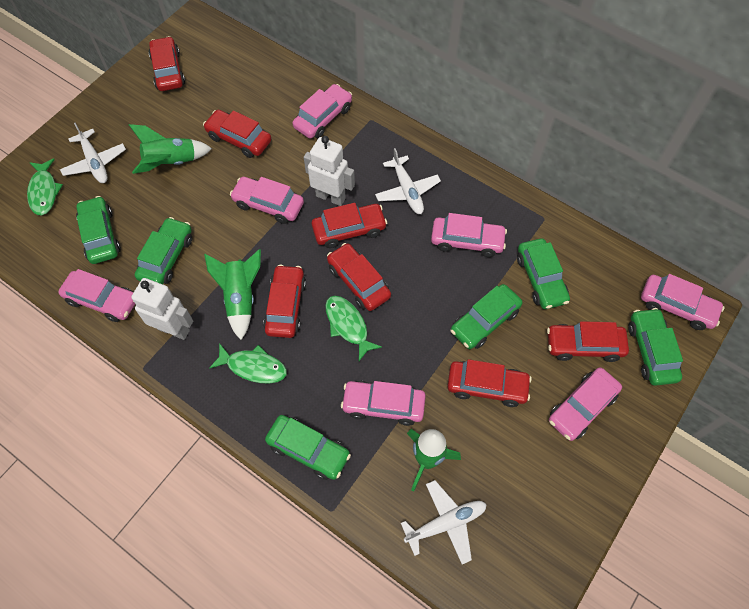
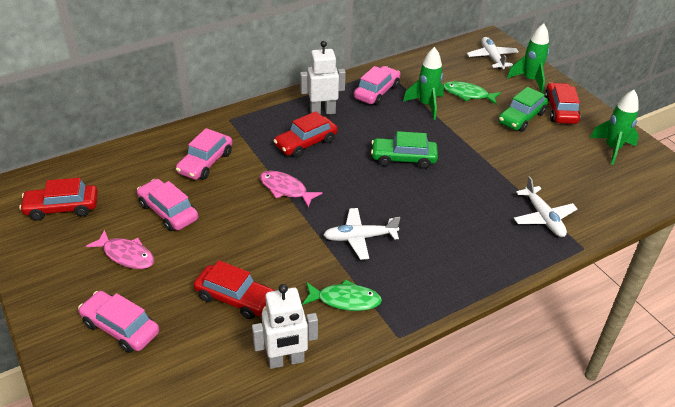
green car: [76,196,121,264] [135,217,192,284] [265,415,351,480] [451,284,523,349] [517,238,570,309] [628,308,683,386] = 6 -> [371,131,438,169] [498,87,548,132] = 2
green fish: [27,159,63,216] [209,343,287,383] [325,296,382,361] = 3 -> [302,279,382,311] [443,81,501,104] = 2
pink car: [59,269,135,322] [230,177,304,224] [293,84,352,138] [341,381,426,426] [431,213,507,257] [549,368,622,441] [641,274,725,330] = 7 -> [78,291,159,353] [137,179,198,231] [176,128,232,180] [354,66,401,105] = 4
pink fish: none = 0 -> [86,229,154,269] [260,171,323,207] = 2
red car: [149,36,185,91] [203,110,271,158] [263,265,306,338] [312,203,387,248] [327,243,391,311] [447,359,532,407] [547,321,629,362] = 7 -> [19,178,98,221] [194,260,274,319] [274,111,338,158] [544,83,580,124] = 4

